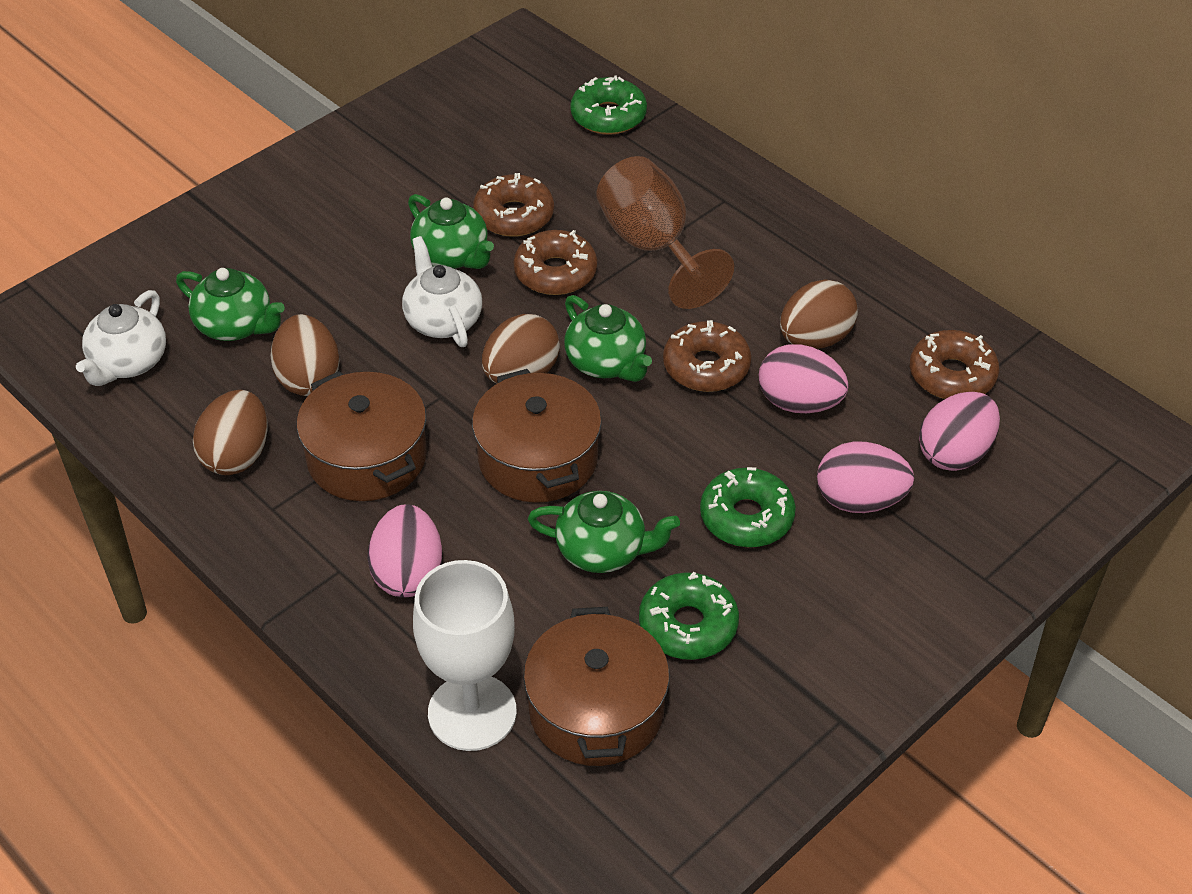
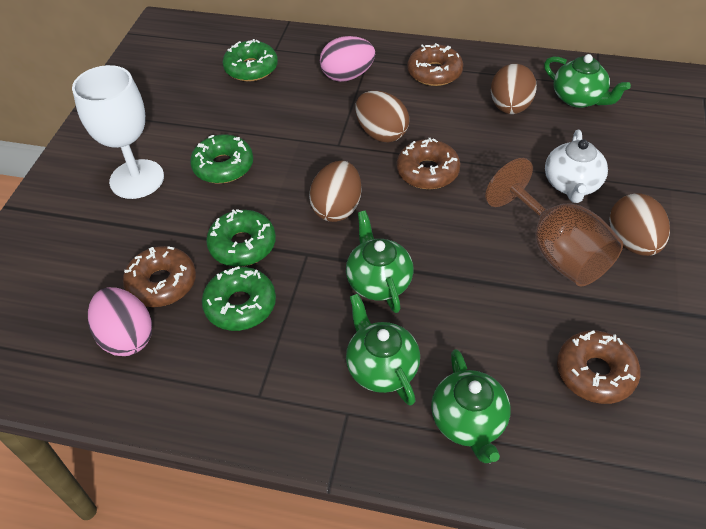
brown pot: [297,371,427,501] [472,369,602,503] [523,607,669,766] = 3 -> none = 0
green donut: [570,75,647,135] [639,572,739,660] [700,467,796,547] = 3 -> [190,134,253,183] [202,266,276,331] [206,209,276,267] [222,39,278,81] = 4
pink egg: [367,504,442,597] [759,344,849,413] [817,441,914,513] [919,392,1000,471] = 4 -> [88,287,152,356] [320,36,375,82] = 2
white teapot: [76,290,166,386] [402,236,482,347] = 2 -> [545,130,608,203] = 1

